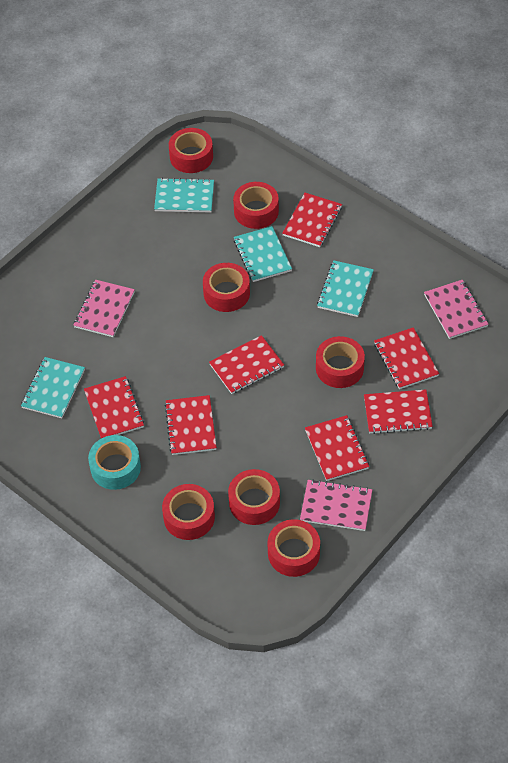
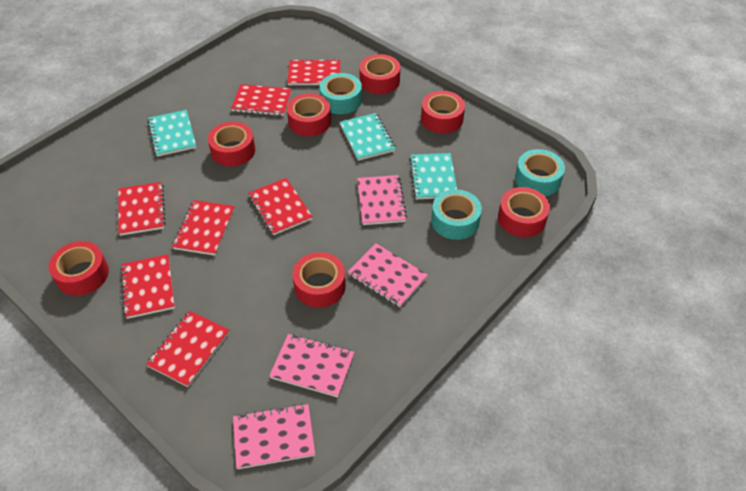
pink notebook: [74,280,135,337] [300,479,372,531] [424,280,489,339] = 3 -> [233,404,315,469] [269,334,355,397] [348,244,428,307] [357,175,407,225] = 4
turquoise notebook: [21,357,85,418] [154,178,214,212] [234,226,292,282] [317,260,374,317] = 4 -> [148,110,196,157] [340,113,396,161] [409,153,457,199] = 3
turquoise tape: [88,435,141,490] = 1 -> [320,73,362,114] [431,189,482,240] [515,149,565,196] = 3

